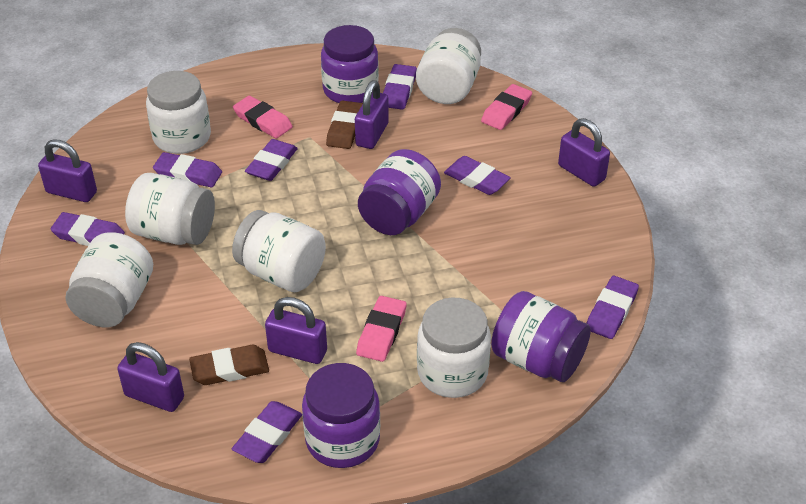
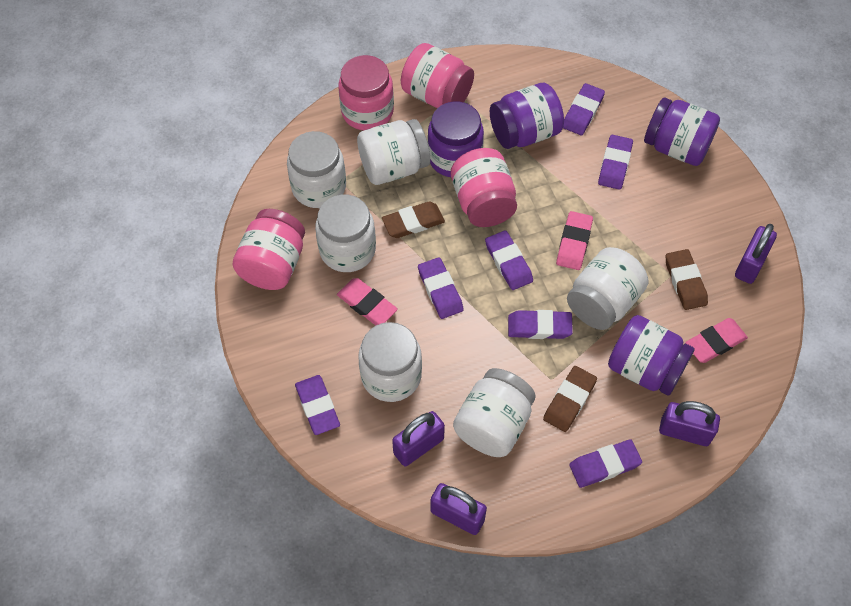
brown eraser: [189,345,269,385] [326,101,363,149] = 2 -> [382,201,445,238] [543,366,597,432] [666,249,708,310] = 3
pink jar: none = 0 -> [232,209,305,290] [338,55,394,130] [401,43,474,108] [451,148,517,227] = 4
purple padlock: [38,139,97,202] [117,342,184,412] [265,297,327,364] [355,80,389,149] [558,118,610,187] = 5 -> [392,411,445,466] [430,483,487,535] [659,401,720,446] [735,224,777,284] = 4

